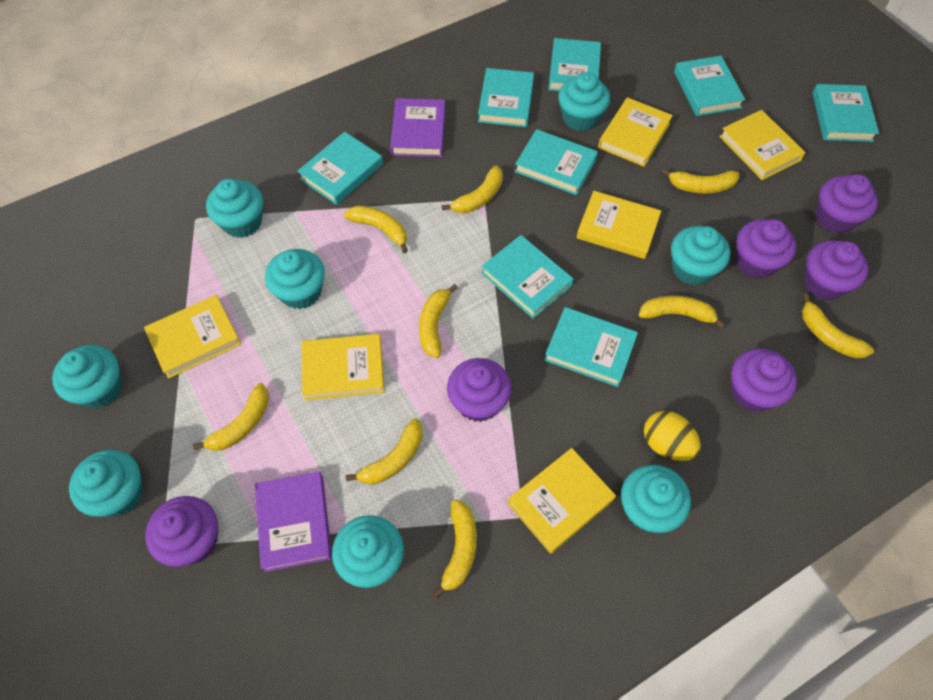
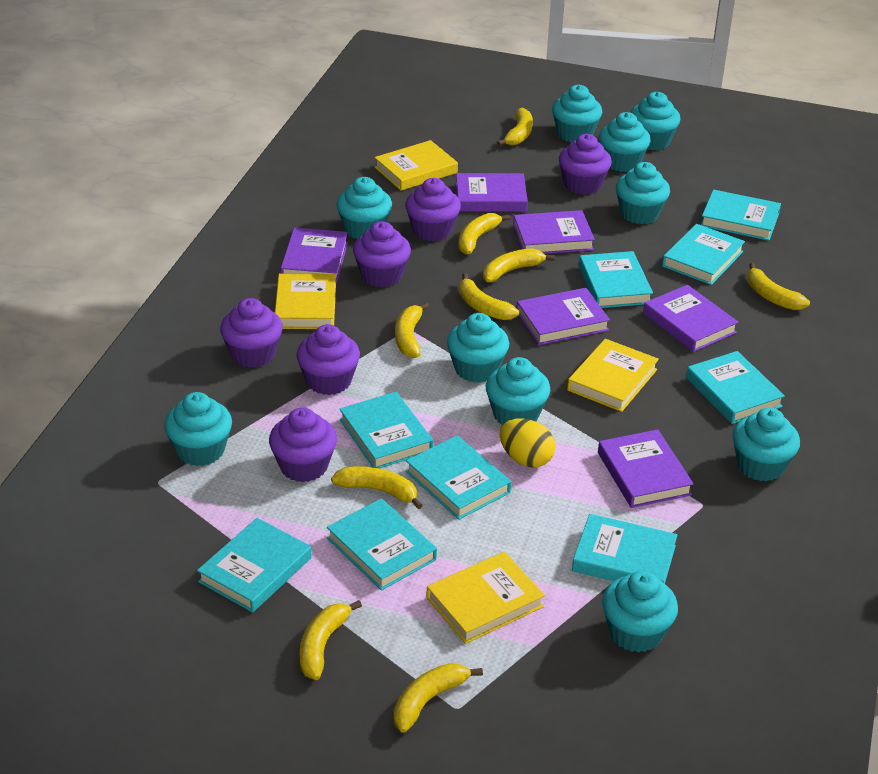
purple book: [255,472,332,572] [390,98,445,157] = 2 -> [280,228,348,283] [456,173,528,212] [513,210,595,254] [517,288,610,345] [598,429,694,508] [643,285,739,352] = 6
turquoise book: [297,132,383,205] [478,68,534,127] [481,235,573,319] [515,129,598,195] [544,307,638,387] [548,38,601,91] [674,56,745,116] [813,84,879,142] = 8 -> [197,518,311,613] [327,498,437,591] [340,392,433,468] [406,435,511,520] [572,514,677,584] [579,251,653,308] [662,224,745,285] [686,351,785,424] [701,190,781,241] = 9
turquoise cupcake: [52,345,123,408] [69,450,143,517] [206,179,263,238] [265,249,325,309] [332,516,404,588] [558,72,610,131] [621,465,691,533] [671,226,730,285] = 8 -> [164,392,232,466] [336,177,392,239] [447,313,509,383] [486,357,550,425] [552,85,602,143] [599,112,651,172] [602,571,678,653] [616,162,670,224] [630,92,680,150] [732,407,800,482] = 10
yellow book: [144,295,241,379] [302,334,384,401] [508,448,616,554] [576,191,661,259] [598,97,673,167] [719,110,806,180] = 6 -> [275,273,336,329] [374,140,458,191] [426,552,545,644] [567,339,659,412] = 4

